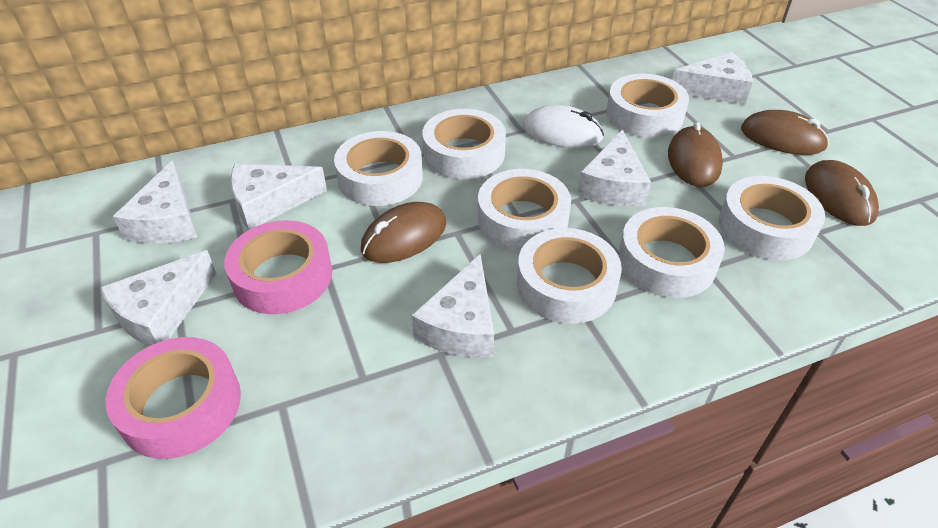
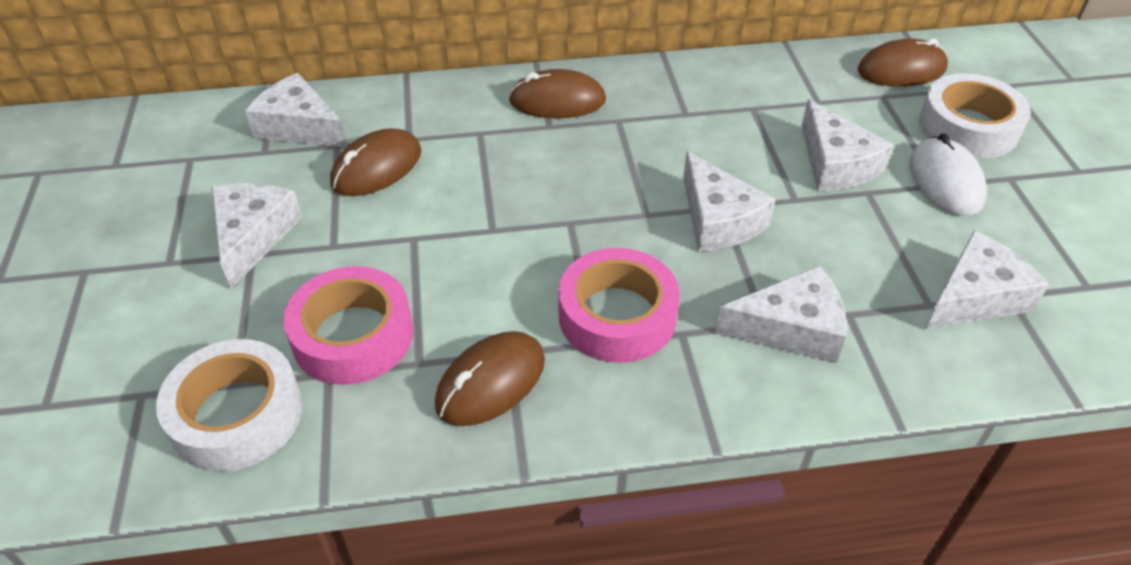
white tape: [334,131,423,206] [422,109,506,179] [478,169,571,251] [517,228,622,324] [606,74,689,138] [618,207,725,298] [719,176,825,260] = 7 -> [156,339,303,472] [919,74,1031,158] = 2

